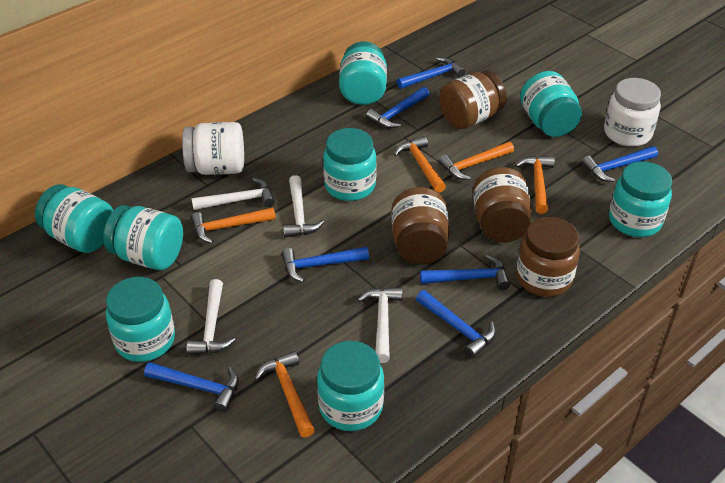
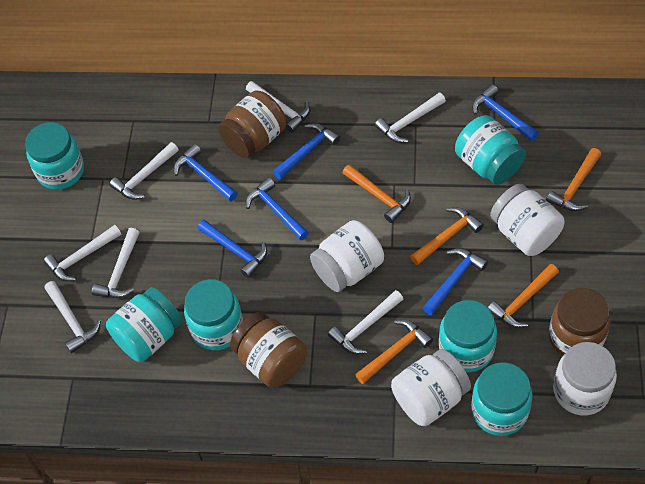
blue hammer: [144,362,239,412] [281,247,369,282] [366,87,429,128] [397,57,465,89] [416,290,496,358] [420,254,510,290] [581,146,658,182] = 7 -> [174,144,238,201] [198,220,267,278] [246,177,309,240] [273,123,340,179] [422,248,488,315] [472,84,539,141] = 6
brown jar: [391,187,450,264] [439,70,507,129] [473,167,532,243] [516,217,580,297] = 4 -> [218,91,286,158] [230,312,307,388] [549,288,610,356] = 3
turquoise jar: [35,184,113,253] [103,205,183,270] [106,277,175,362] [317,341,384,431] [323,128,377,201] [339,42,387,105] [520,71,582,137] [609,161,672,237] = 8 -> [25,122,84,190] [106,287,183,362] [184,279,243,350] [439,300,497,372] [455,115,526,185] [471,362,533,436] = 6
white hammer: [186,279,235,354] [191,178,275,210] [283,175,324,238] [357,287,402,363] = 4 -> [44,225,121,281] [44,281,101,353] [92,228,140,298] [109,142,179,200] [246,81,310,133] [328,290,403,354] [375,93,446,143] = 7
white jar: [182,122,244,175] [604,78,661,147] = 2 -> [310,220,384,292] [391,349,471,426] [490,184,564,256] [553,342,617,416] = 4

